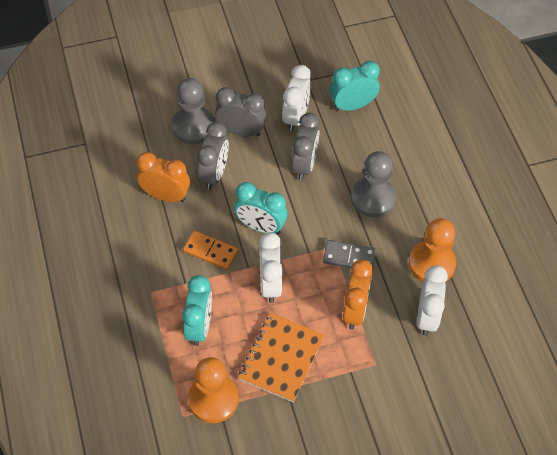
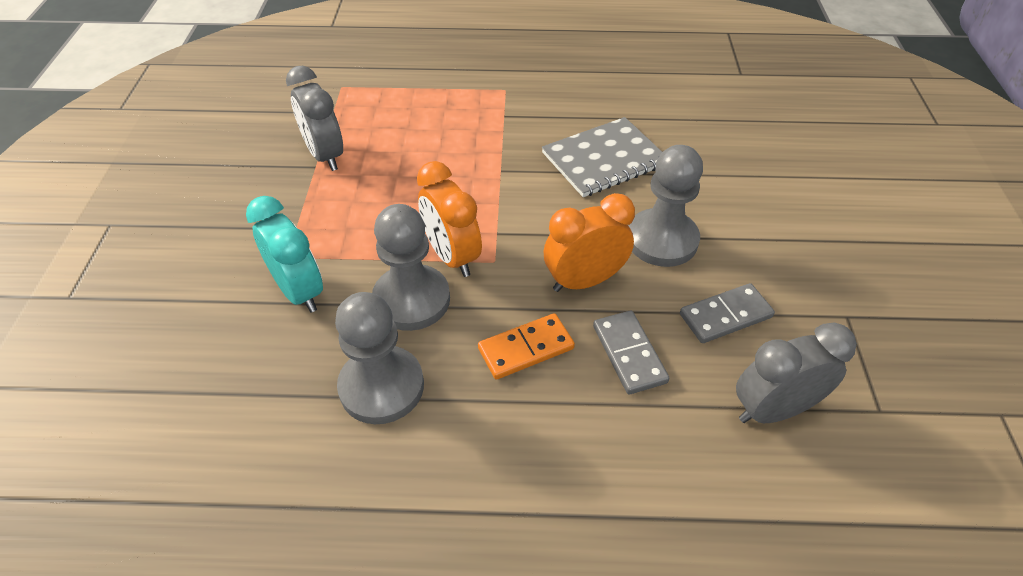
grey clock: [197,122,229,190] [215,87,266,136] [292,113,320,181] = 3 -> [286,66,343,171] [736,323,857,423] = 2
grey domino: [323,240,377,268] = 1 -> [593,311,669,394] [680,283,775,343] = 2
grey notebook: none = 0 -> [542,117,662,197] = 1
grey pawn: [172,78,215,144] [351,151,396,217] = 2 -> [335,292,424,424] [372,204,450,331] [628,145,703,267] = 3
orange notebook: [238,313,325,402] = 1 -> none = 0
orange pawn: [188,357,239,423] [409,218,456,282] = 2 -> none = 0
turquoise clock: [182,275,212,346] [234,182,288,234] [330,61,380,111] = 3 -> [246,196,323,313] = 1
white clock: [259,232,283,303] [282,65,311,131] [417,265,448,336] = 3 -> none = 0

